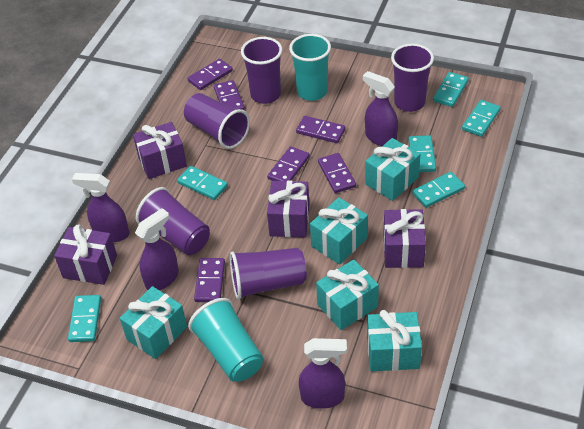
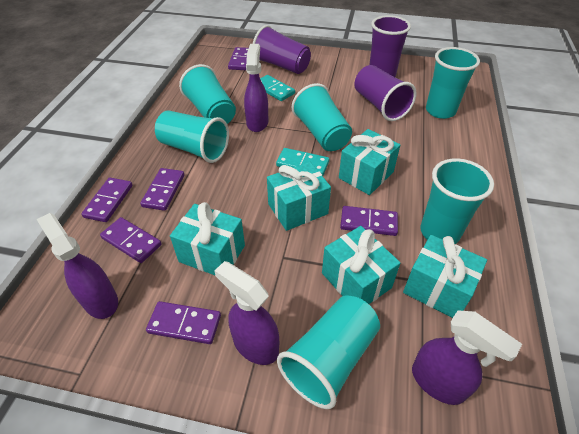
purple cup: [136,187,210,255] [184,93,250,149] [230,248,307,300] [241,37,282,104] [391,44,434,112] = 5 -> [253,25,311,74] [354,65,416,121] [369,15,411,77] = 3
purple gift: [54,224,117,285] [133,122,187,179] [267,180,309,238] [383,209,426,268] = 4 -> none = 0
turquoise cup: [188,298,263,382] [289,34,331,101] = 2 -> [155,110,229,163] [179,64,236,124] [277,295,380,409] [292,83,352,151] [420,158,494,244] [426,47,480,119] = 6
turquoise domino: [68,295,101,342] [177,166,228,200] [408,135,436,172] [412,172,465,208] [433,72,469,107] [462,100,501,137] = 6 -> [260,75,295,101] [276,148,329,176] = 2

